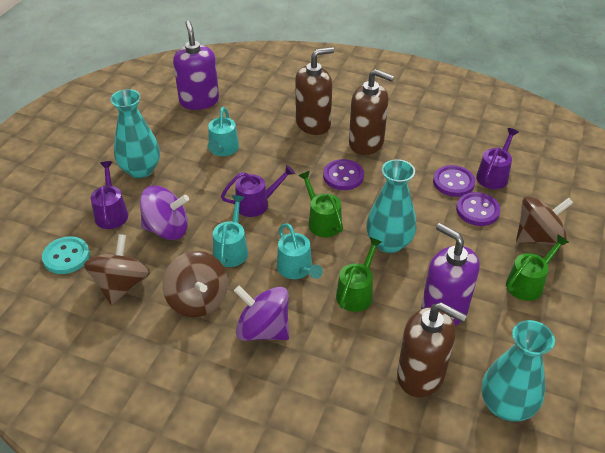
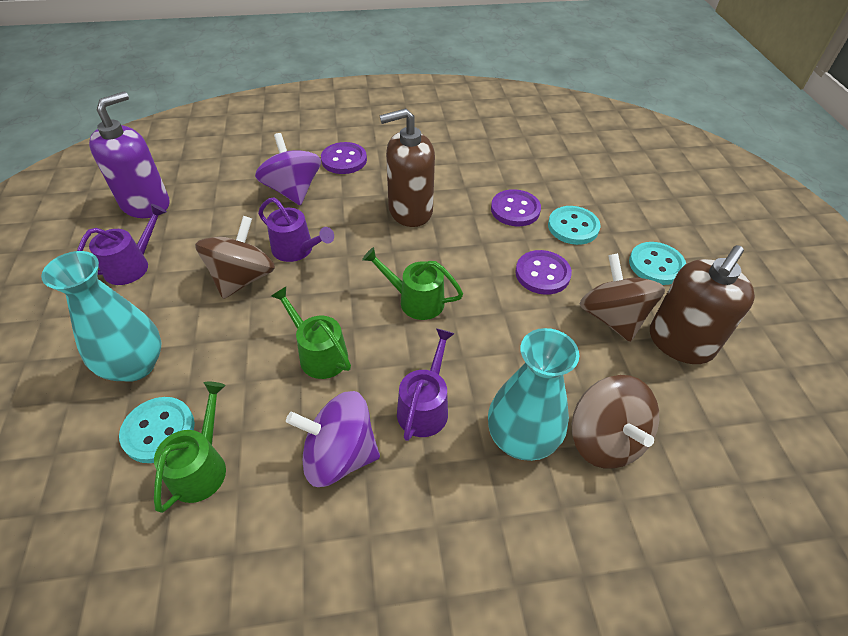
brown soap dispenser: [295,47,334,135] [349,69,394,155] [397,302,467,397] = 3 -> [379,108,435,227] [650,245,755,364] = 2
purple soap dispenser: [173,21,219,110] [421,223,480,326] = 2 -> [89,91,169,218] = 1
turquoise button: [42,236,90,274] = 1 -> [119,397,195,463] [548,206,600,245] [629,242,686,285] = 3
turquoise vase: [110,89,160,178] [366,159,417,253] [481,320,555,422] = 3 -> [41,251,161,382] [488,328,579,461] = 2
turquoise watering can: [208,107,239,156] [213,195,248,267] [277,223,323,279] = 3 -> none = 0

